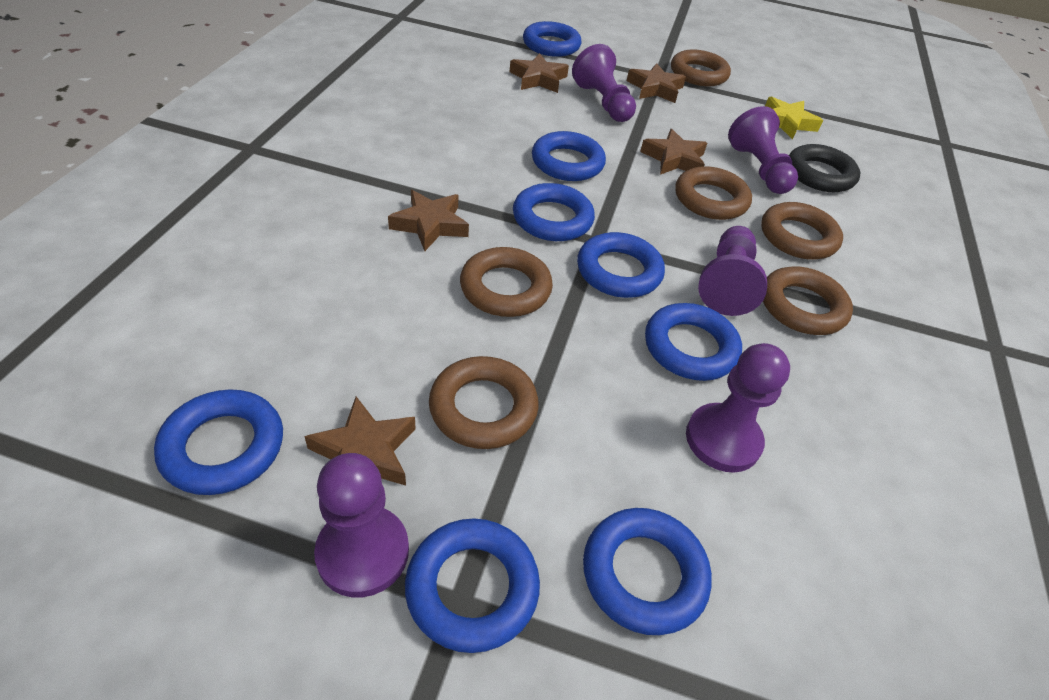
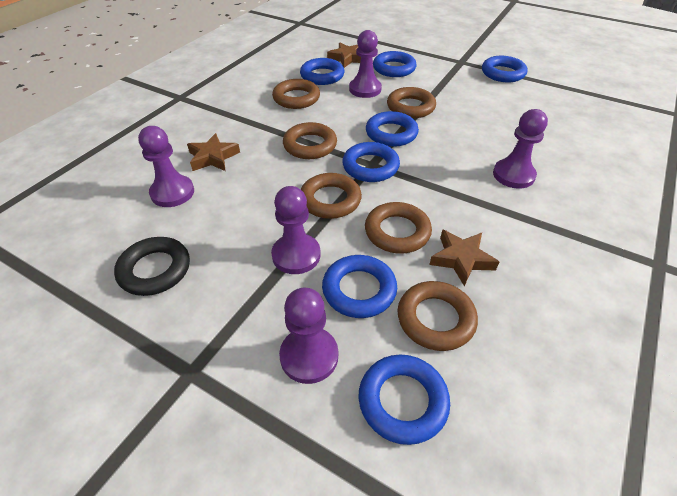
blue ring: [154,389,283,495] [405,518,540,653] [513,183,595,241] [523,21,582,57] [532,131,606,181] [577,232,665,298] [583,508,712,635] [645,303,742,381] = 8 -> [300,58,344,85] [322,255,397,318] [342,142,400,182] [358,355,450,445] [366,111,419,147] [373,51,416,77] [482,56,528,82] = 7
brown star: [304,397,416,486] [388,190,469,251] [510,53,569,93] [627,63,686,103] [640,129,707,175] = 5 -> [187,133,240,171] [327,42,361,68] [429,229,499,286] = 3
yellow star: [765,96,823,139] = 1 -> none = 0

